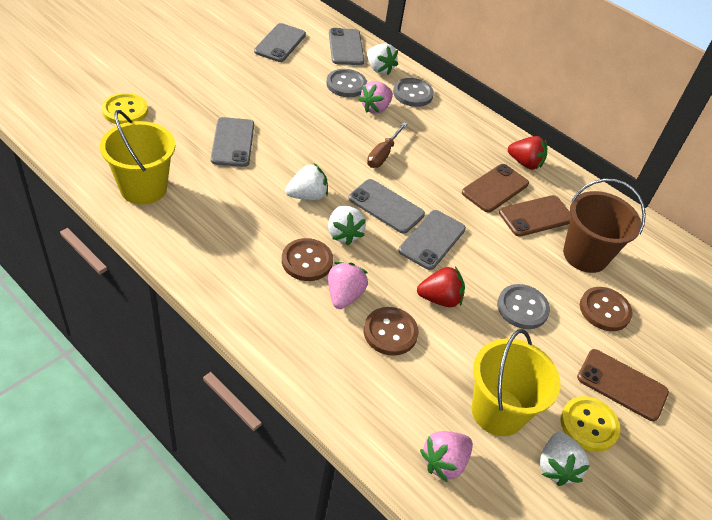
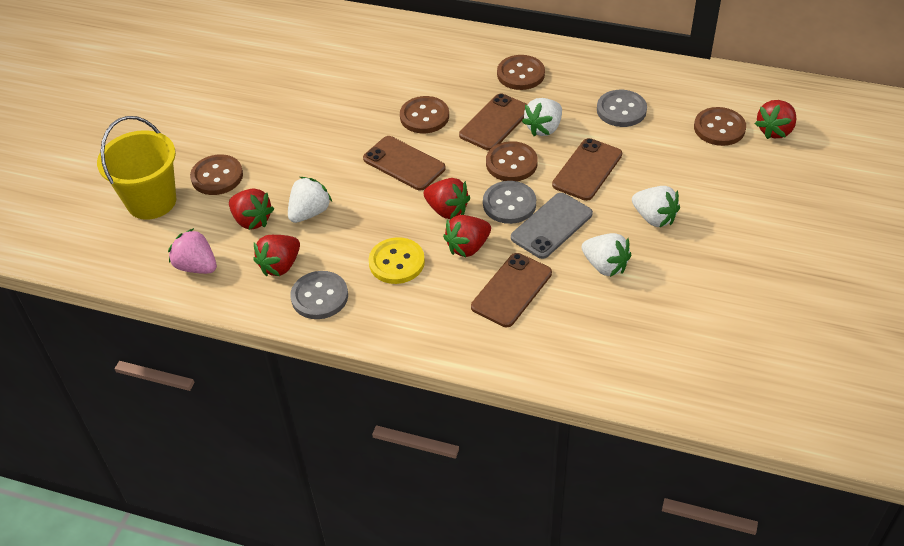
brown bucket: [563,179,646,273] = 1 -> none = 0
brown button: [282,238,333,281] [364,307,419,356] [580,287,633,331] = 3 -> [190,154,243,195] [400,96,449,133] [486,141,538,181] [497,55,545,90] [694,107,746,146] = 5
brown phone: [462,164,529,213] [499,195,571,237] [577,349,669,421] = 3 -> [363,136,446,191] [459,93,527,151] [471,253,552,327] [552,138,622,201] = 4
brown screwdriver: [367,122,407,168] = 1 -> none = 0
grey phone: [211,117,254,167] [254,23,306,62] [329,28,364,65] [349,179,425,234] [399,210,466,270] = 5 -> [511,193,593,259] = 1
pink strawberry: [328,262,368,309] [359,81,393,114] [420,431,473,483] = 3 -> [168,228,217,274] = 1
red strawberry: [417,267,465,307] [508,136,547,170] = 2 -> [229,189,274,230] [253,235,300,276] [423,178,470,219] [443,215,491,257] [755,100,796,139] = 5
yellow bucket: [100,110,175,205] [472,329,560,436] = 2 -> [97,116,176,220] = 1
yellow button: [102,93,148,124] [560,396,620,452] = 2 -> [369,237,425,284] = 1

